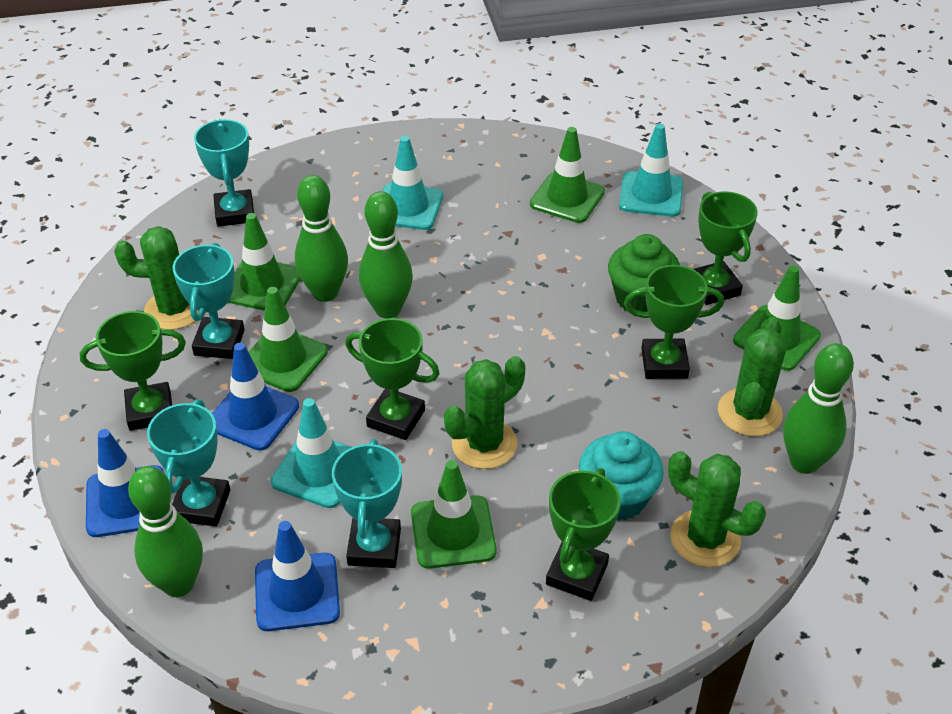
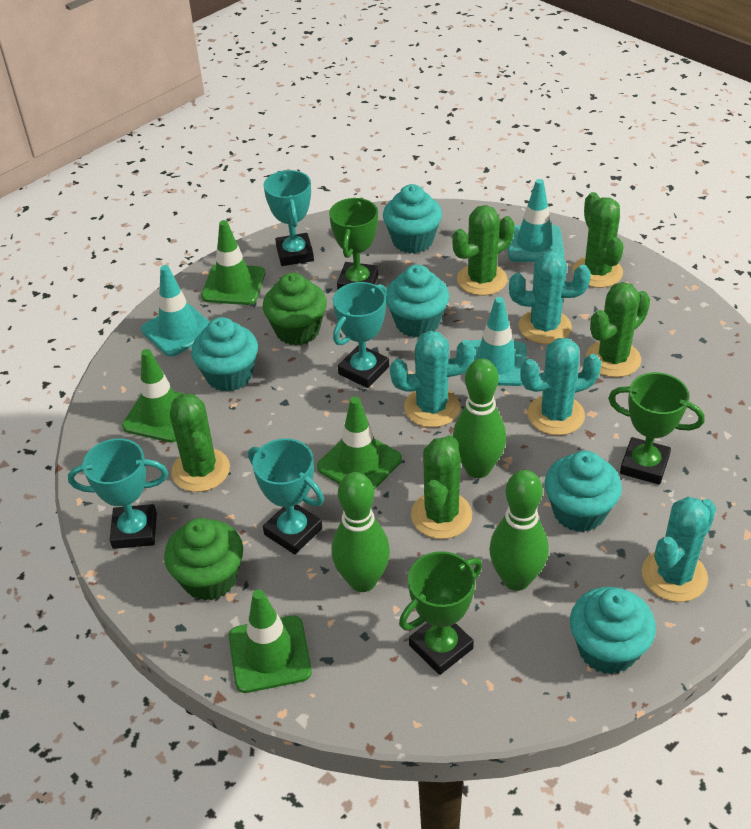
blue traffic cone: [86,429,164,537] [212,343,299,450] [255,521,340,631] = 3 -> none = 0
green bowling pin: [128,466,203,597] [295,175,348,302] [359,191,413,319] [783,343,854,474] = 4 -> [331,472,390,592] [453,359,506,478] [489,470,549,591] = 3
green cactus: [114,226,199,330] [444,356,525,469] [668,451,766,567] [718,317,786,436] = 4 -> [170,394,230,492] [411,435,472,539] [452,205,515,296] [572,192,624,288] [586,282,650,377] = 5
green cupcake: [608,234,680,312] = 1 -> [164,518,243,601] [263,273,327,345] = 2
green traffic cone: [228,213,301,311] [249,287,328,392] [411,460,497,569] [530,127,605,223] [733,265,821,371] = 5 -> [122,349,199,443] [201,220,266,305] [229,589,312,693] [317,397,402,490] = 4
green trophy: [80,311,186,431] [345,318,440,440] [546,468,621,601] [624,265,724,379] [693,192,758,305] = 5 -> [329,198,378,290] [399,551,482,675] [608,372,705,485] = 3
turquoise cactus: none = 0 -> [390,331,475,427] [509,251,591,344] [520,338,602,435] [642,497,716,602] = 4
turquoise cupcake: [579,431,664,521] = 1 -> [191,317,258,392] [383,184,442,253] [386,265,449,338] [545,451,622,532] [570,587,656,675] = 5

